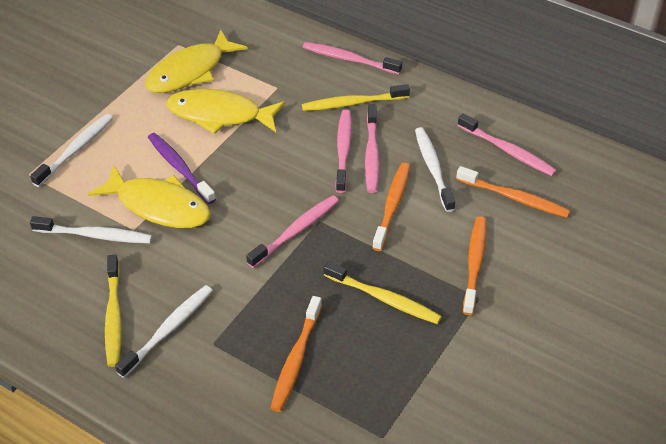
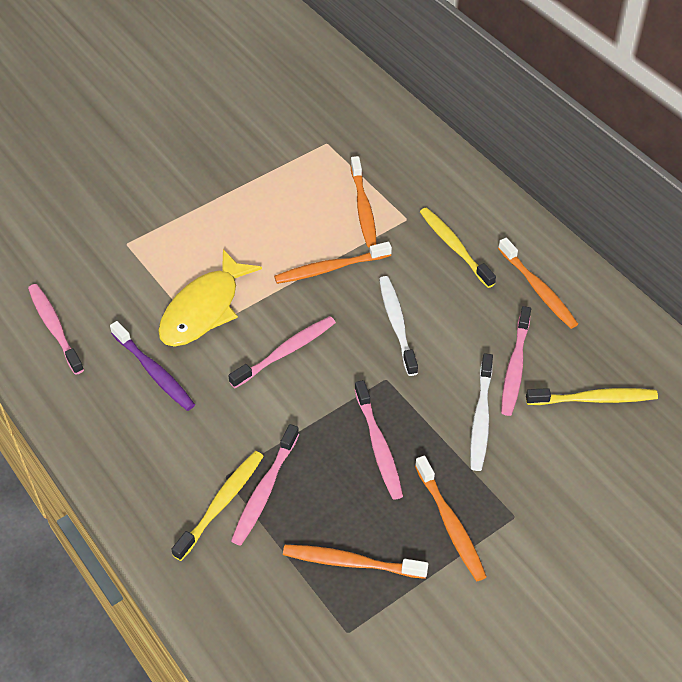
orange toothbrush: [270,296,322,412] [372,163,410,251] [456,166,570,218] [463,216,486,315] = 4 -> [274,242,392,284] [283,545,428,579] [351,156,377,248] [415,456,487,581] [498,238,578,329] = 5
white toothbrush: [30,114,113,187] [30,216,152,243] [115,285,213,378] [415,127,455,212] = 4 -> [379,276,418,376] [470,353,493,471] = 2
yellow fish: [88,165,211,228] [145,30,248,93] [166,89,285,134] = 3 -> [158,249,262,346] = 1

